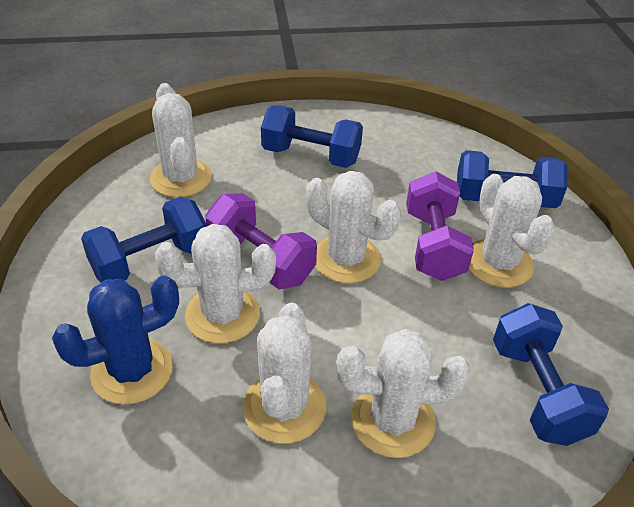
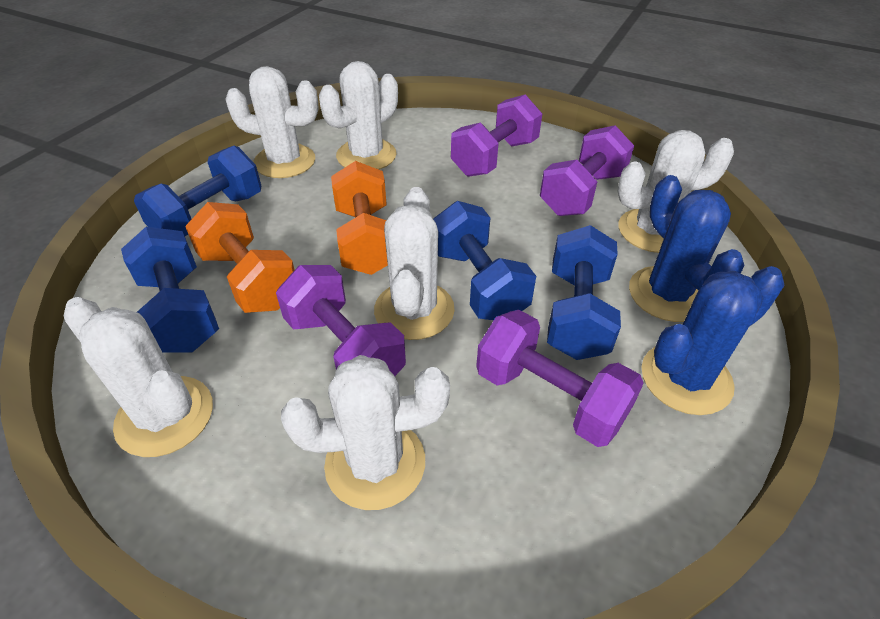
blue cactus: [52,275,179,405] = 1 -> [629,175,744,322] [642,266,785,415] = 2
orange dumbbell: none = 0 -> [185,202,294,313] [331,161,388,275] = 2
purple dumbbell: [205,193,317,290] [406,171,474,281] = 2 -> [276,265,406,376] [451,95,542,177] [476,310,644,447] [540,125,634,216] = 4

